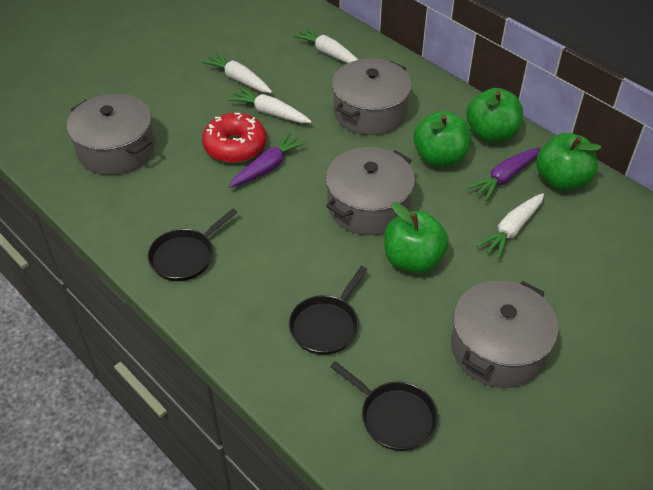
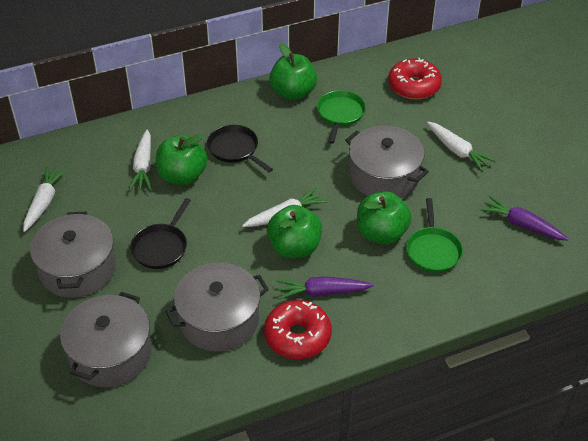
black pan: [148,209,238,281] [289,266,368,355] [330,361,438,451] = 3 -> [130,198,191,269] [207,125,273,172] = 2
green pan: none = 0 -> [317,90,366,144] [406,198,463,273] = 2
red donut: [202,113,267,163] = 1 -> [264,300,332,359] [388,58,442,100] = 2

